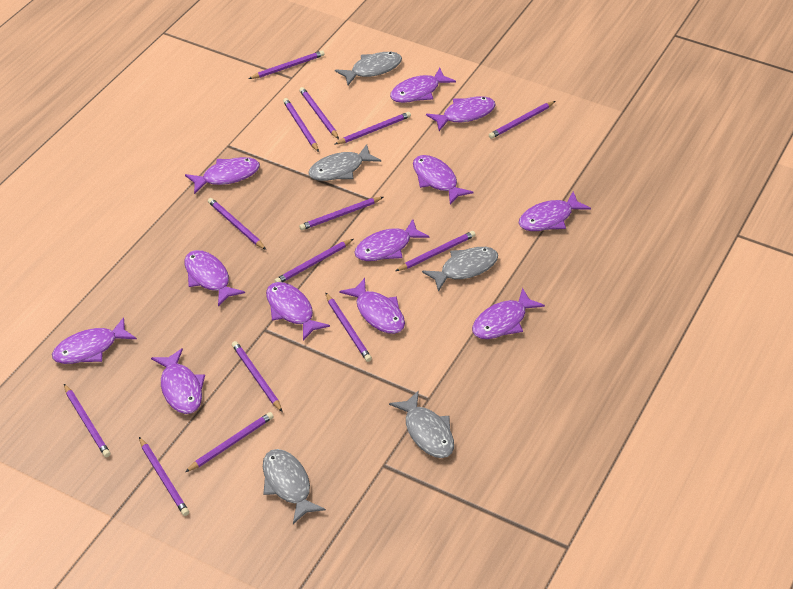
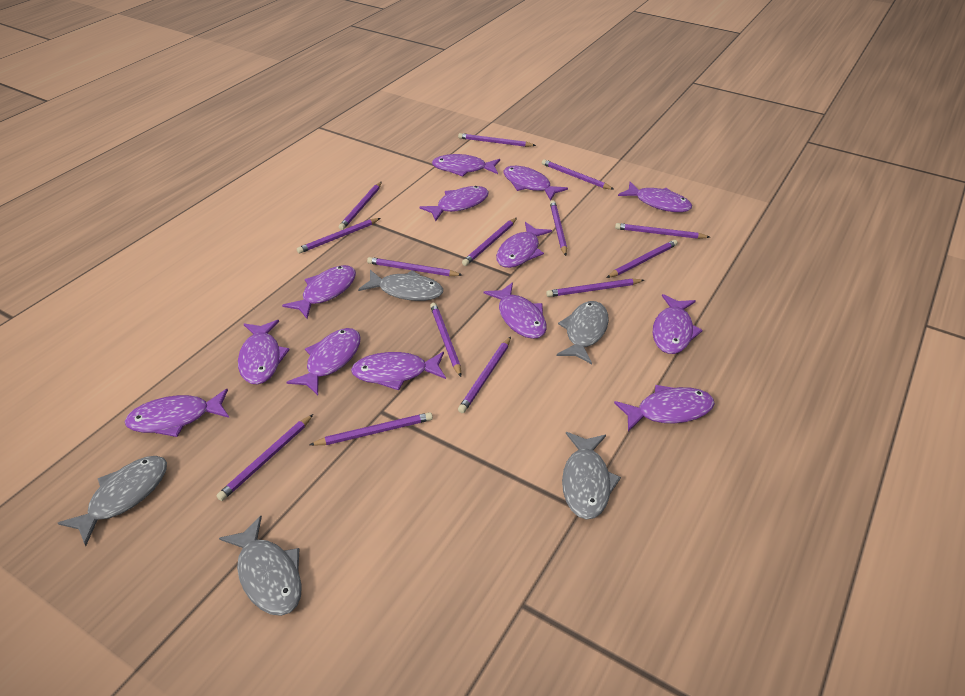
purple fish: [52,317,137,364] [151,348,205,414] [184,250,245,307] [185,157,260,194] [266,282,330,341] [339,278,405,334] [354,219,430,261] [390,68,456,103] [413,155,473,205] [426,96,496,131] [472,288,545,339] [519,192,591,231] = 12 -> [125,389,229,437] [238,320,290,384] [282,265,356,319] [287,328,361,395] [351,352,446,390] [419,186,489,221] [432,154,500,177] [484,282,547,339] [496,222,552,268] [503,166,568,201] [614,385,715,431] [618,182,692,212] [653,294,703,354] = 13

